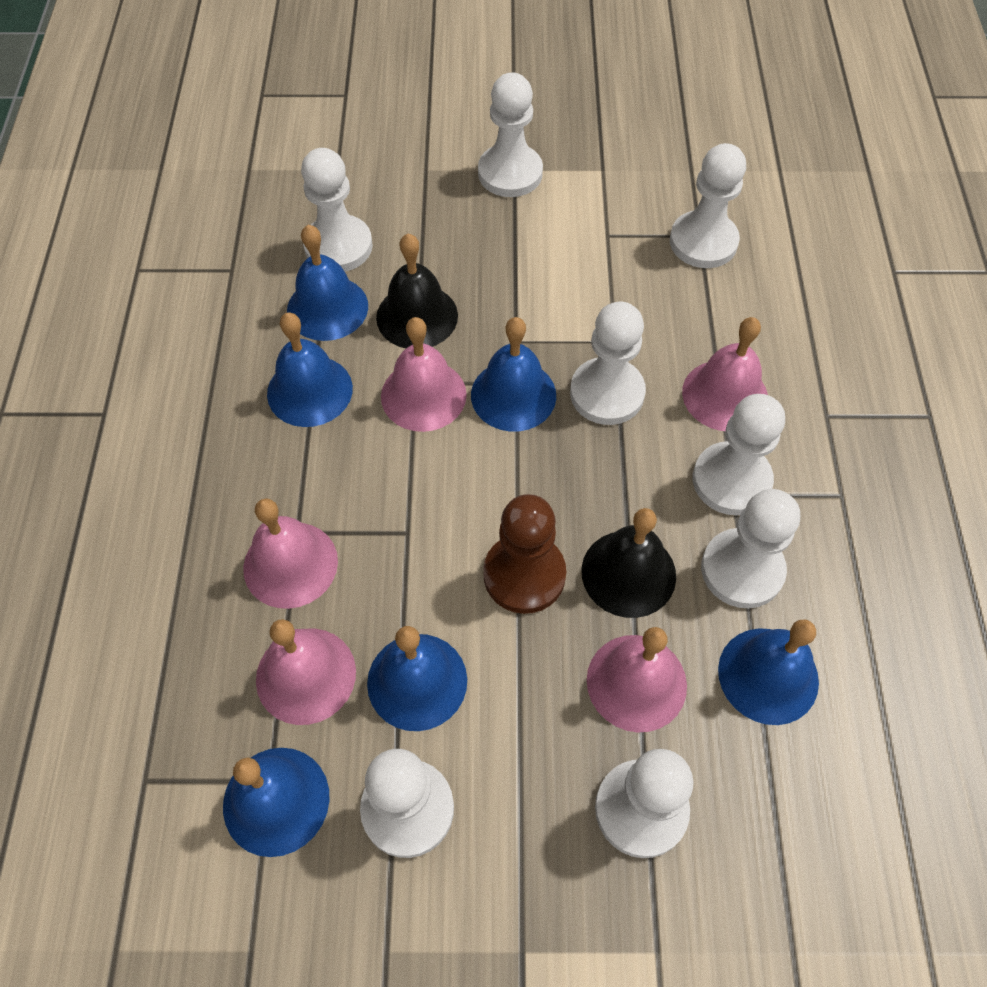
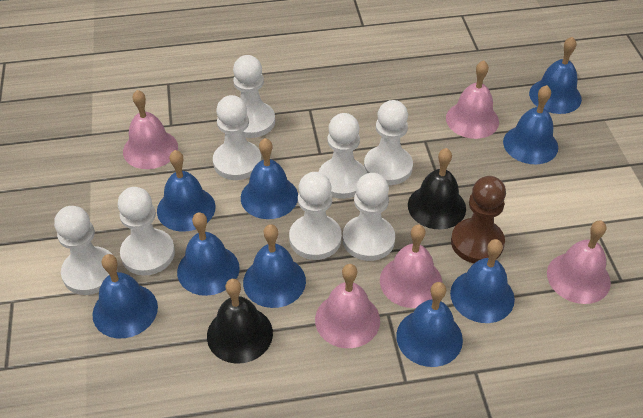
blue bell: [223,748,330,857] [267,312,353,427] [287,225,368,341] [367,626,467,731] [471,317,556,431] [718,620,819,725] = 6 -> [92,254,158,338] [157,150,216,232] [177,212,240,296] [241,138,298,219] [243,224,306,308] [396,282,463,367] [450,239,515,323] [503,85,558,164] [529,37,582,114] = 9

